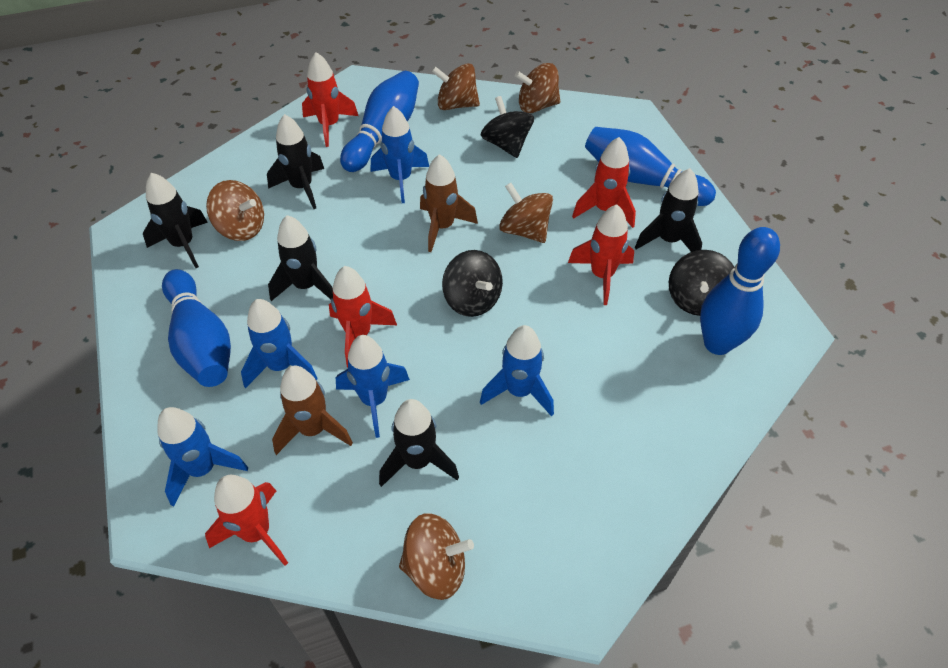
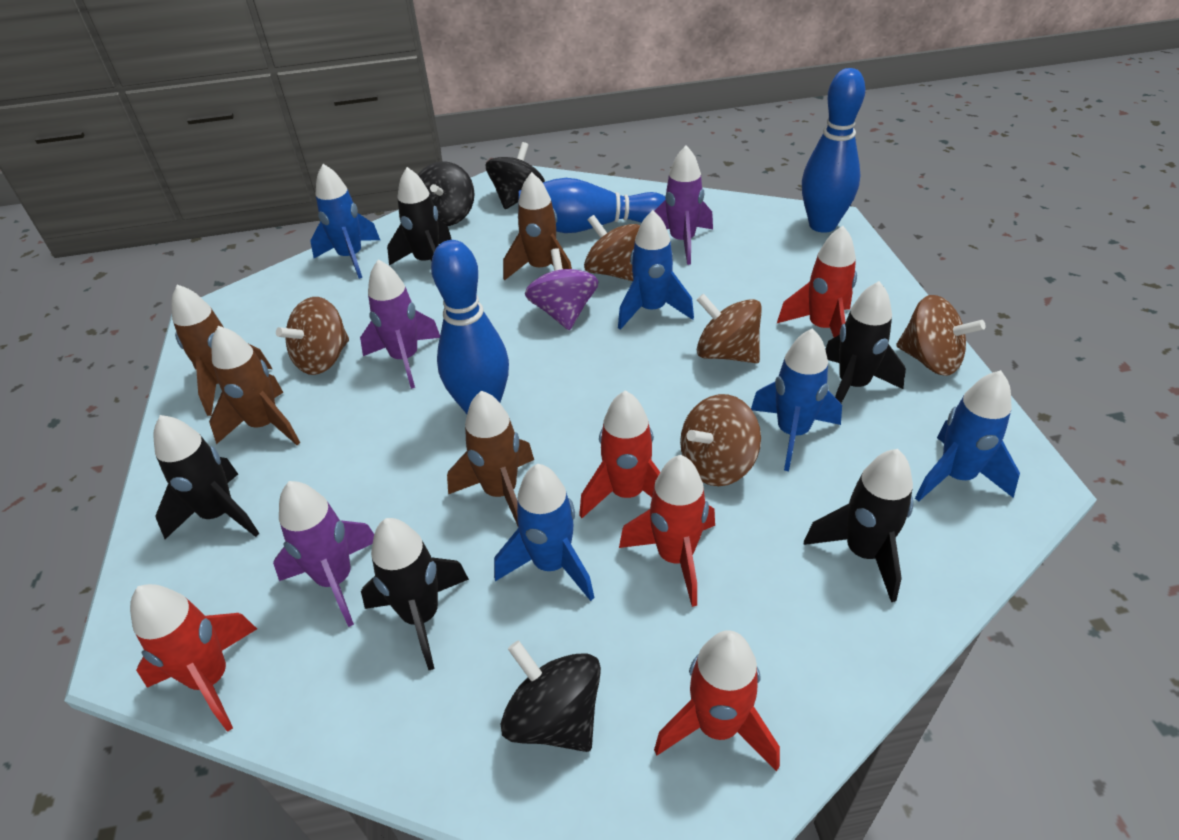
blue bowling pin: [162,269,231,387] [340,71,419,172] [585,127,716,206] [700,227,780,355] = 4 -> [431,240,509,414] [518,178,666,233] [802,68,865,233] = 3
brown rocket: [272,365,353,455] [420,154,478,252] = 2 -> [171,284,272,416] [209,326,300,445] [447,391,534,526] [503,172,572,281] = 4
purple rocket: none = 0 -> [273,481,374,627] [360,259,440,389] [654,145,713,265] = 3
purple spinning top: none = 0 -> [525,248,598,330] = 1

